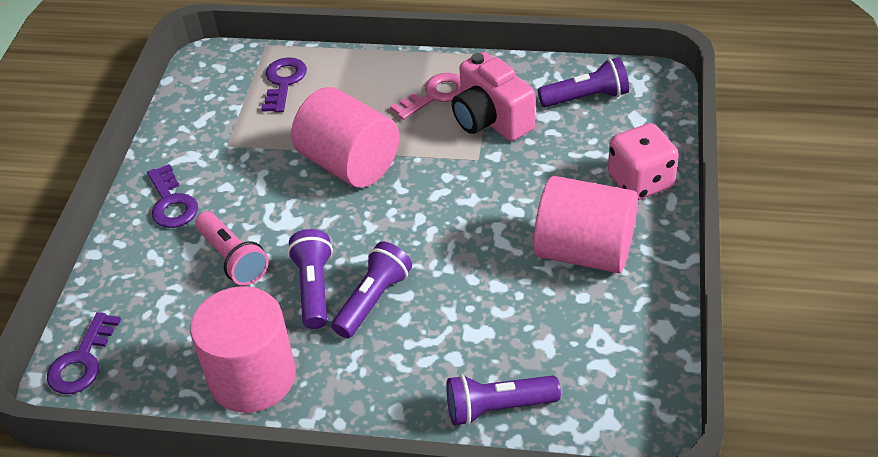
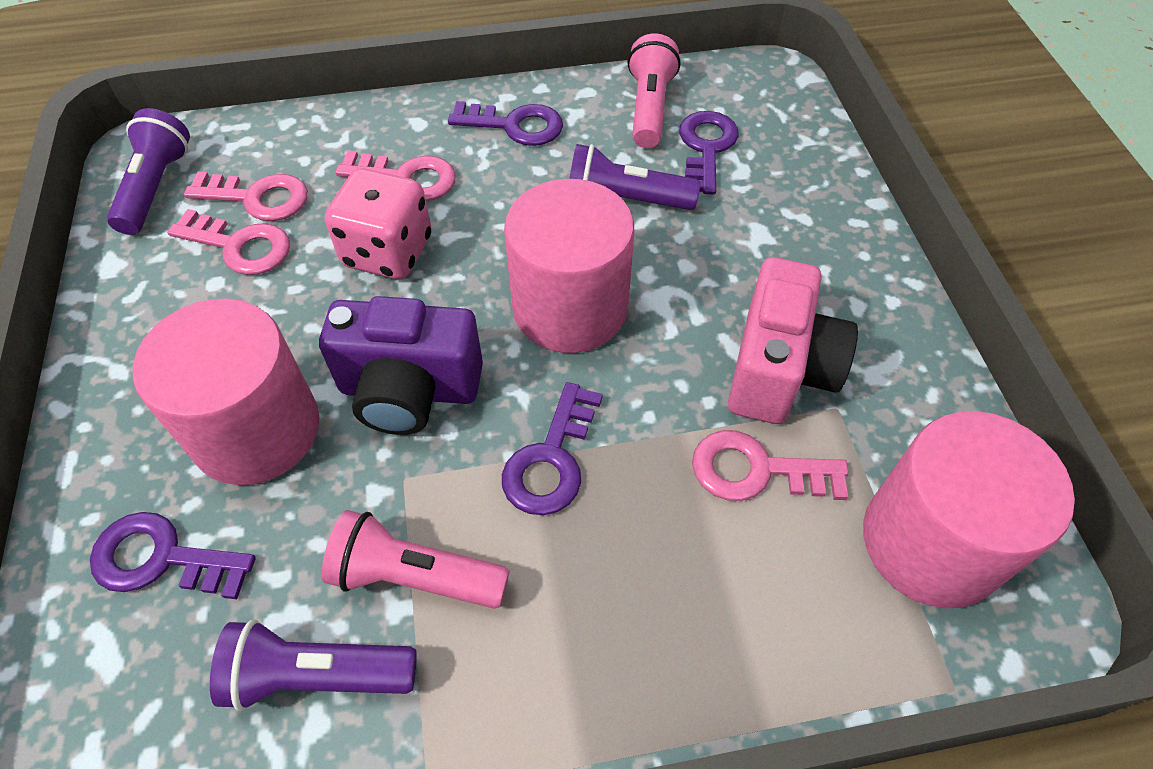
pink flashlight: [195,212,269,286] = 1 -> [322,510,510,609] [627,33,680,148] = 2
pink key: [390,73,461,120] = 1 -> [167,209,290,275] [184,171,308,221] [336,150,456,201] [692,430,849,501] = 4
purple camera: none = 0 -> [319,296,483,435] = 1
purple flashlight: [287,229,333,329] [331,242,412,338] [446,374,561,426] [538,57,629,107] = 4 -> [107,108,190,235] [210,619,417,711] [569,144,701,210] = 3
purple key: [47,312,121,394] [147,164,198,228] [261,57,307,112] = 3 -> [90,512,255,599] [448,101,563,146] [502,382,603,515] [679,111,739,195] = 4

